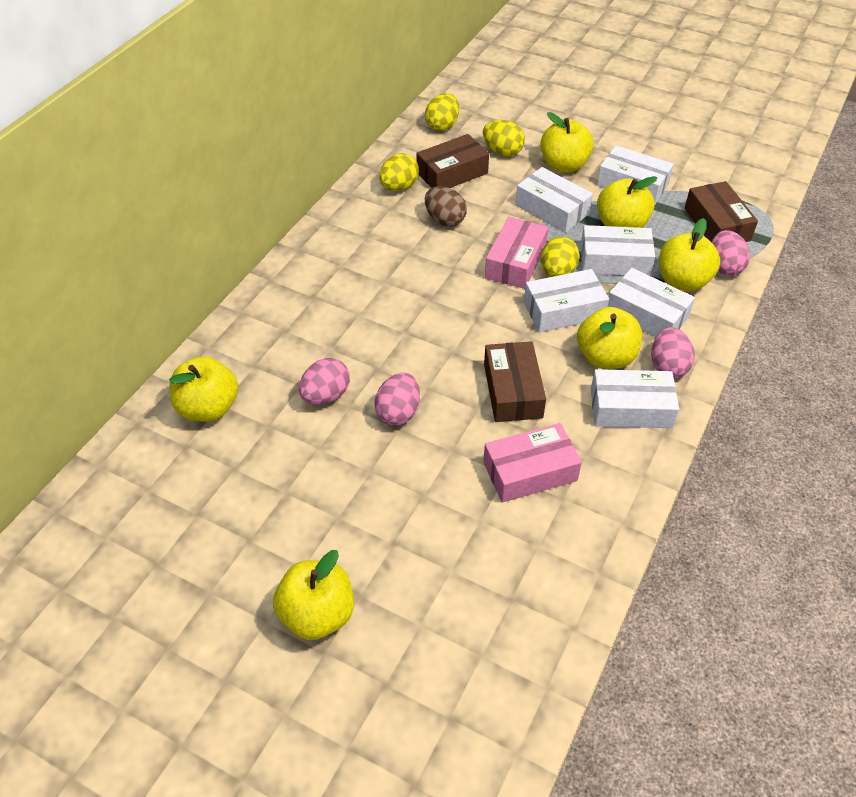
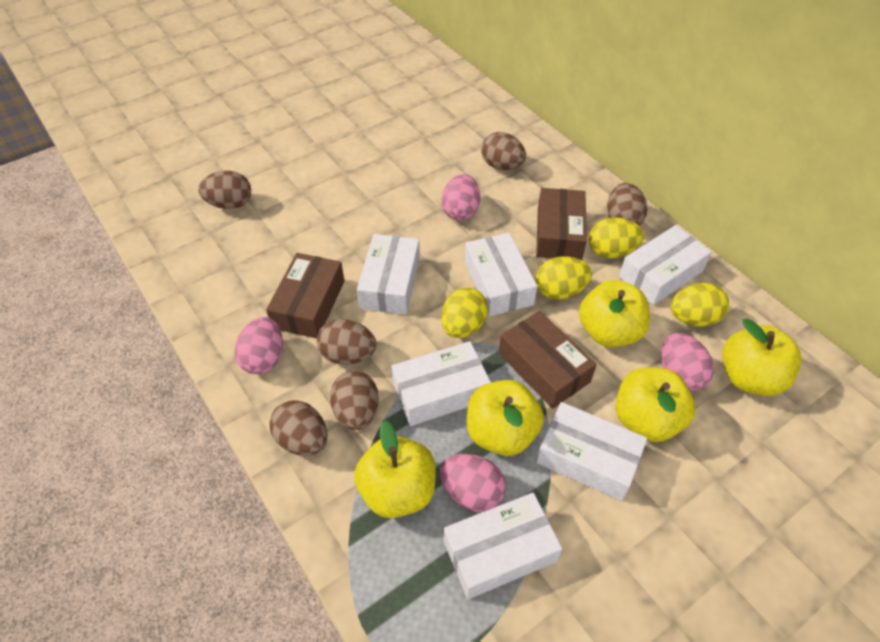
brown egg: [425,186,467,227] = 1 -> [198,171,251,209] [269,400,327,456] [317,319,377,365] [330,370,379,430] [481,132,526,170] [607,183,647,225] = 6
pink box: [483,423,582,503] [485,217,548,289] = 2 -> none = 0
yellow apple: [169,356,238,421] [273,550,354,640] [541,112,594,173] [577,307,642,369] [597,176,657,228] [659,218,721,291] = 6 -> [354,420,436,518] [467,380,544,456] [579,280,650,347] [616,367,695,442] [722,318,802,396] = 5

